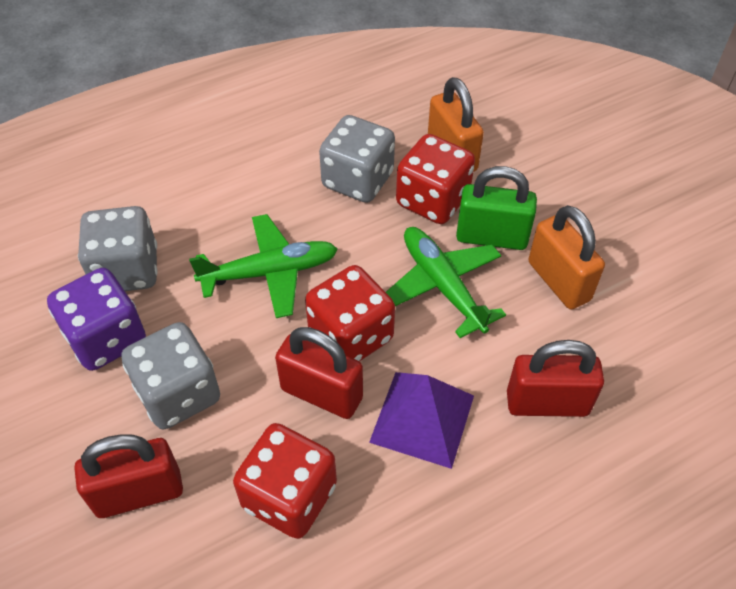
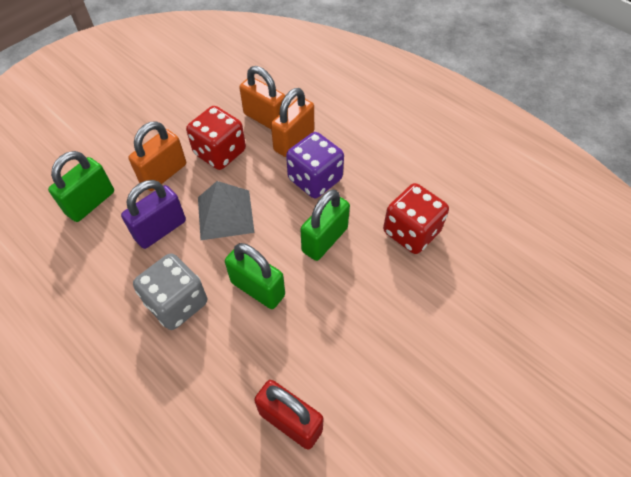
green padlock: [456,166,537,250] = 1 -> [48,151,114,222] [225,243,285,309] [301,189,350,261] = 3
green plane: [189,214,338,318] [386,227,506,338] = 2 -> none = 0
grey dice: [78,206,158,291] [121,322,220,429] [319,115,395,203] = 3 -> [133,253,207,330] = 1
grey pyramid: none = 0 -> [198,181,255,240] = 1
orange padlock: [428,77,484,172] [529,205,605,310] = 2 -> [128,121,186,191] [239,66,285,129] [271,88,314,157] = 3
purple padlock: none = 0 -> [121,180,186,249] = 1
purple pyramid: [369,372,474,469] = 1 -> none = 0
red dice: [233,423,337,539] [305,265,395,361] [396,134,475,224] = 3 -> [186,106,246,170] [383,183,449,254] = 2
red padlock: [75,434,183,518] [275,327,363,419] [507,340,604,417] = 3 -> [254,380,323,450] = 1

